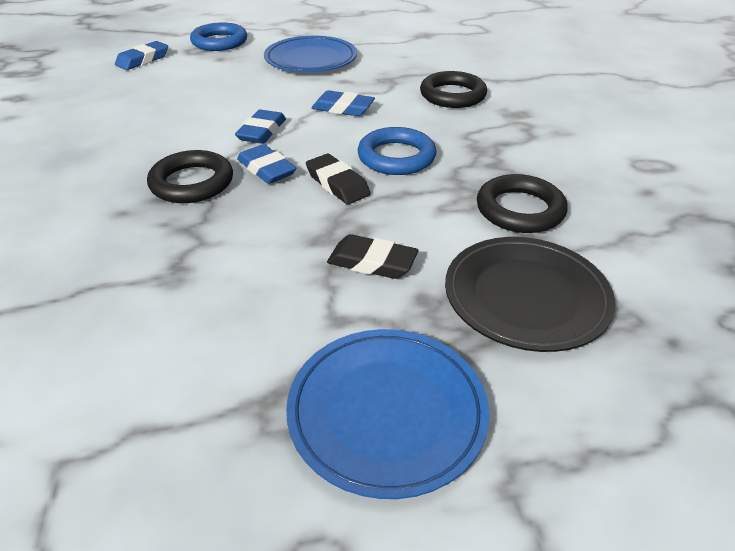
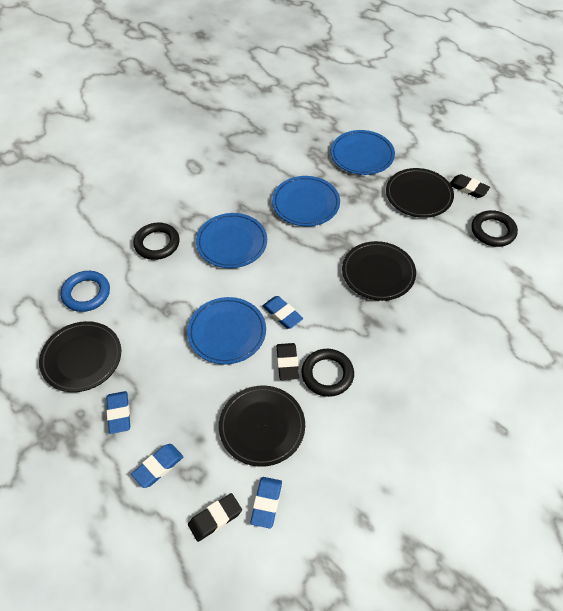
black eraser: [306,154,371,205] [327,234,418,279] = 2 -> [188,493,242,542] [277,343,299,380] [450,174,490,198] = 3
black plate: [445,237,615,352] = 1 -> [39,321,121,392] [219,385,305,467] [342,241,416,301] [386,168,454,218] = 4
blue plate: [264,36,357,72] [286,329,489,499] = 2 -> [187,297,266,364] [196,213,267,268] [272,176,340,226] [331,130,395,175] = 4
blue ring: [190,22,247,51] [358,127,436,175] = 2 -> [61,271,110,312] = 1

